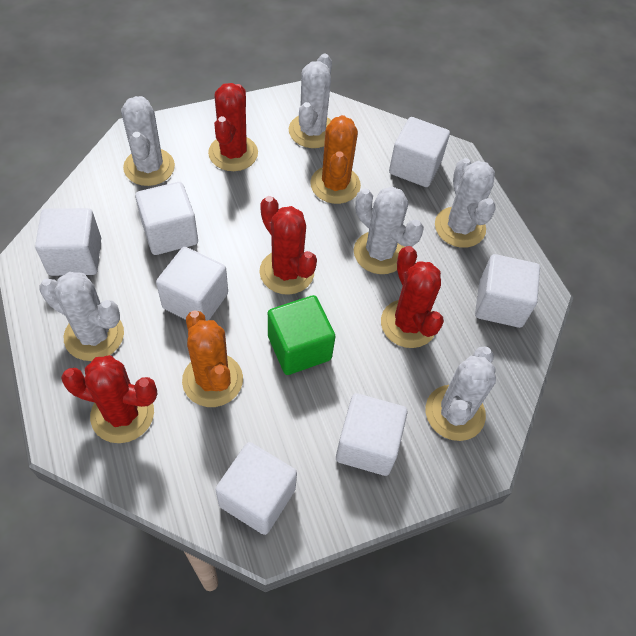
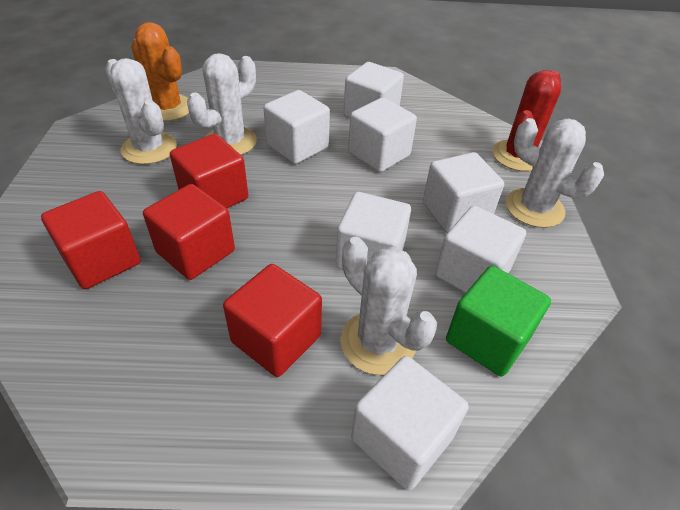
orange cactus: [182,310,243,407] [310,115,361,204] = 2 -> [131,22,189,121] = 1
red cactus: [61,355,157,443] [208,83,258,171] [260,196,317,295] [381,246,444,348] = 4 -> [492,70,561,171] = 1
red cube: none = 0 -> [41,191,141,289] [143,184,235,280] [170,134,248,208] [223,264,322,377] = 4
white cactus: [39,272,124,361] [121,96,175,186] [289,54,332,148] [354,186,424,274] [426,347,496,441] [435,158,496,248] = 6 -> [105,58,177,164] [187,53,257,155] [341,237,437,375] [506,118,604,228] = 4

